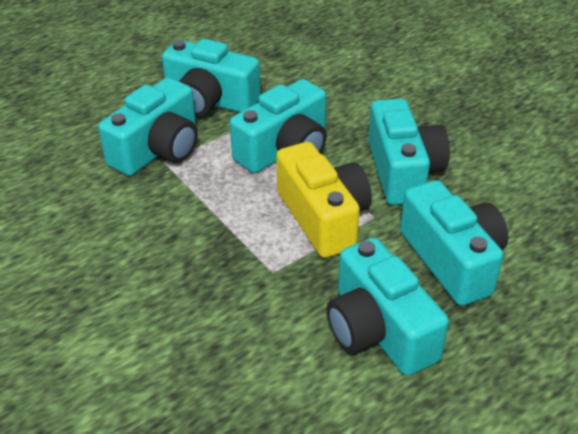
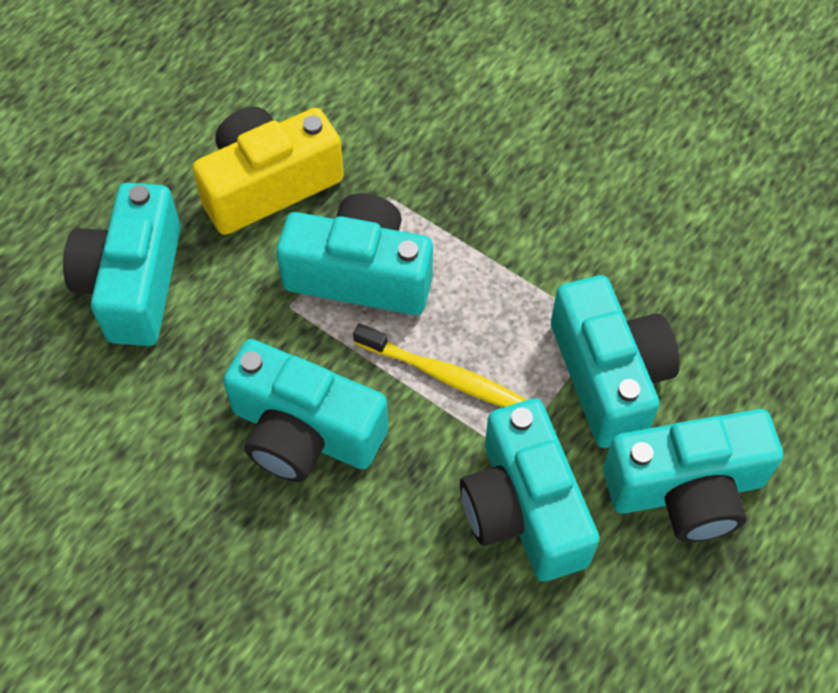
yellow toothbrush: none = 0 -> [353,323,527,407] = 1

